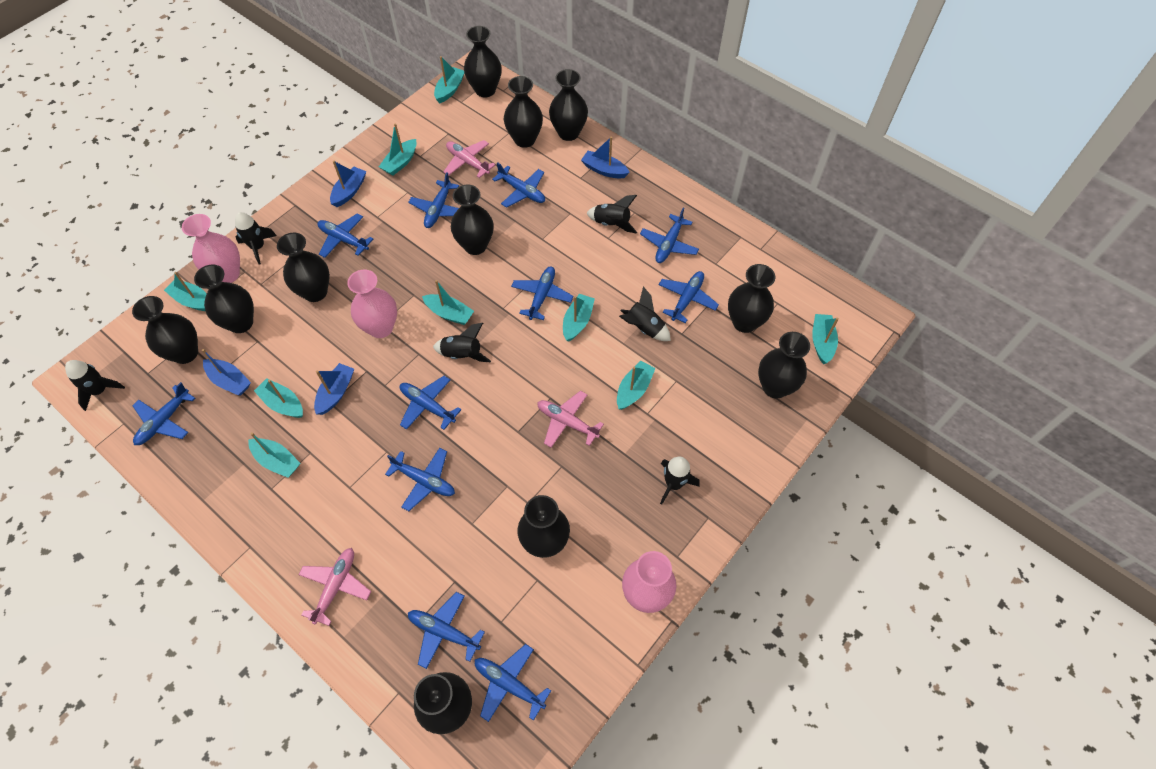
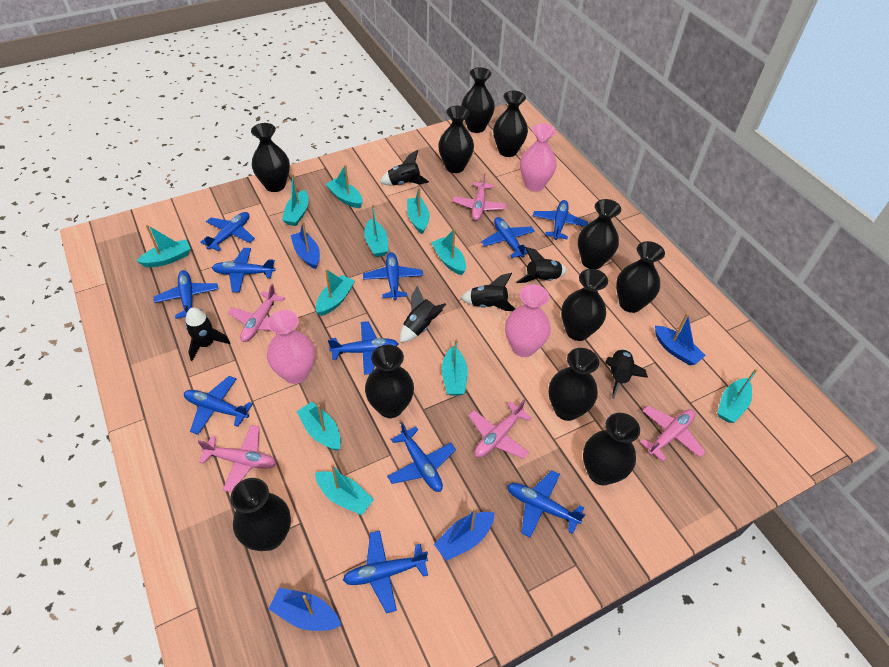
pink plane: [298,548,371,626] [443,140,495,178] [537,391,604,448] = 3 -> [198,425,276,492] [228,284,285,342] [452,173,507,221] [468,400,532,459] [640,406,705,461] = 5
turquoise boat: [164,272,207,311] [248,432,301,478] [254,378,303,418] [379,123,417,176] [422,280,474,325] [434,56,464,103] [563,294,595,342] [617,360,655,410] [812,314,839,364] = 9 -> [136,225,191,267] [282,174,309,226] [296,402,341,451] [315,463,374,515] [316,269,355,316] [325,165,363,208] [364,204,388,257] [407,187,429,234] [431,229,466,275] [442,339,468,396] [717,369,757,423] = 11

